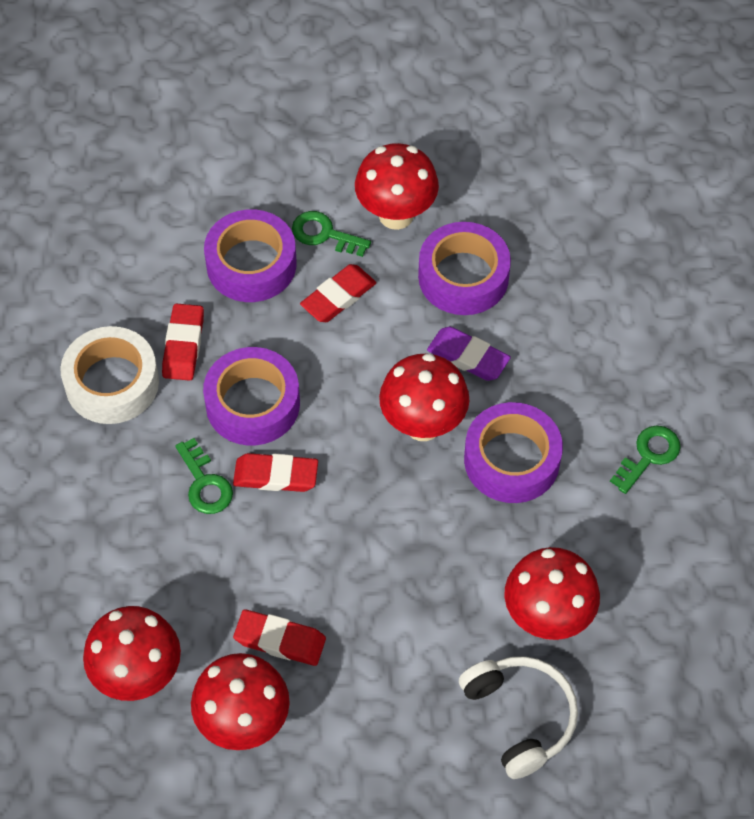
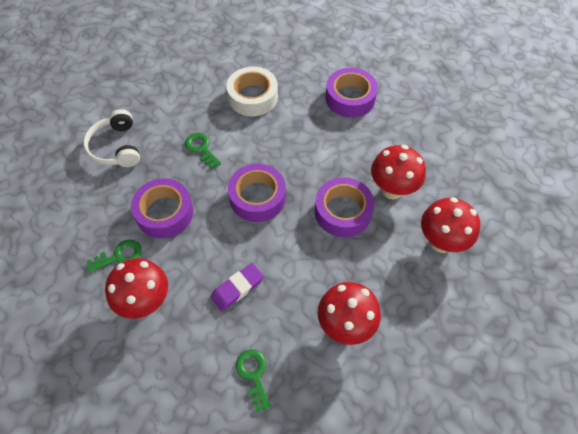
red eraser: [162,304,204,381] [233,453,318,492] [233,609,326,666] [300,264,376,322] = 4 -> none = 0
red mushroom: [83,606,181,701] [191,653,290,750] [355,143,439,230] [379,353,469,441] [504,547,600,640] = 5 -> [105,258,168,319] [318,282,381,345] [371,145,426,199] [421,197,480,253] = 4

